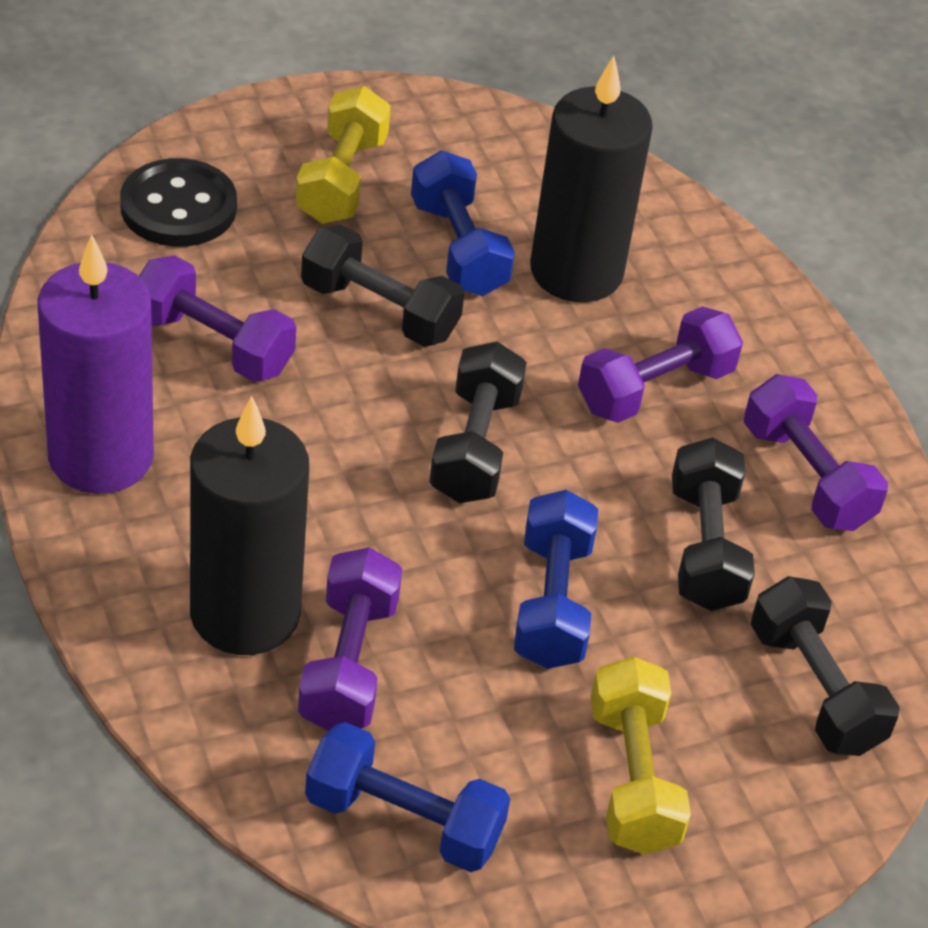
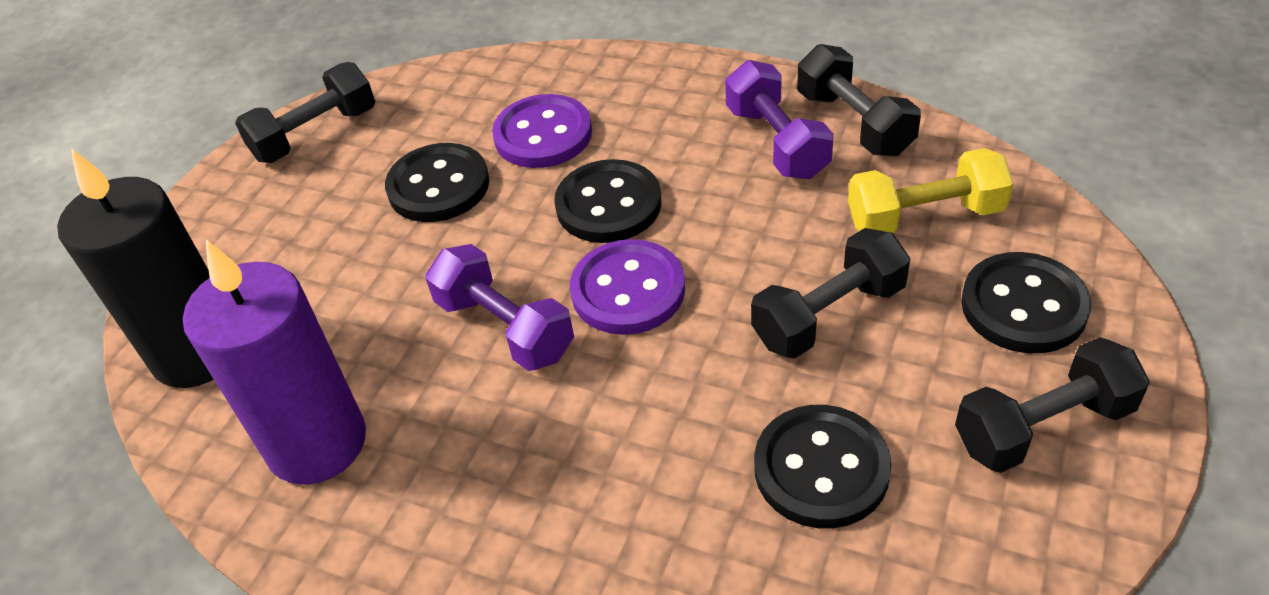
black button: [120,158,237,247] = 1 -> [385,143,489,222] [554,159,661,243] [754,405,892,528] [961,252,1091,353] = 4
black candle: [190,396,309,655] [530,56,653,302] = 2 -> [57,148,214,388] = 1
blue dumbbell: [305,722,510,872] [411,151,515,296] [514,490,598,669] = 3 -> none = 0
purple button: none = 0 -> [492,94,592,168] [570,239,685,335] = 2
purple dumbbell: [139,255,296,382] [298,547,402,731] [578,306,743,423] [744,374,888,531] = 4 -> [425,244,574,371] [725,60,834,179] = 2
yellow dumbbell: [295,86,391,224] [591,656,691,855] = 2 -> [848,148,1013,233] = 1

